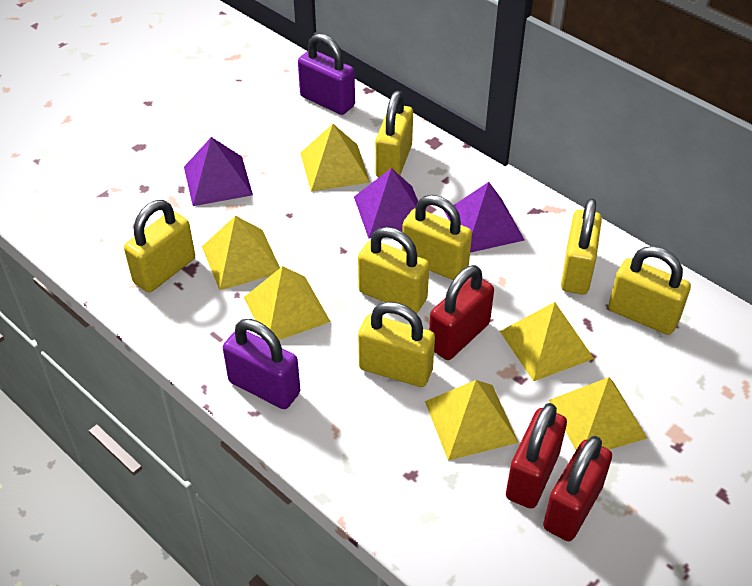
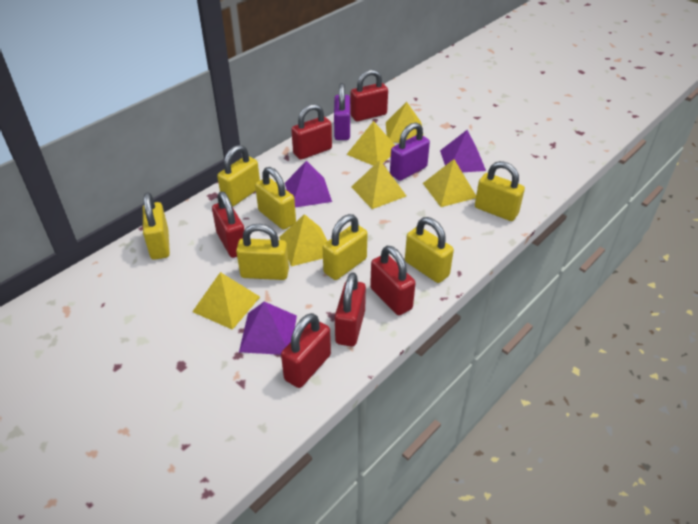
red padlock: [429,265,494,360] [506,403,567,509] [543,436,612,541] = 3 -> [212,191,245,258] [281,313,331,388] [291,104,332,160] [335,273,366,347] [350,69,388,121] [370,246,415,315] = 6

